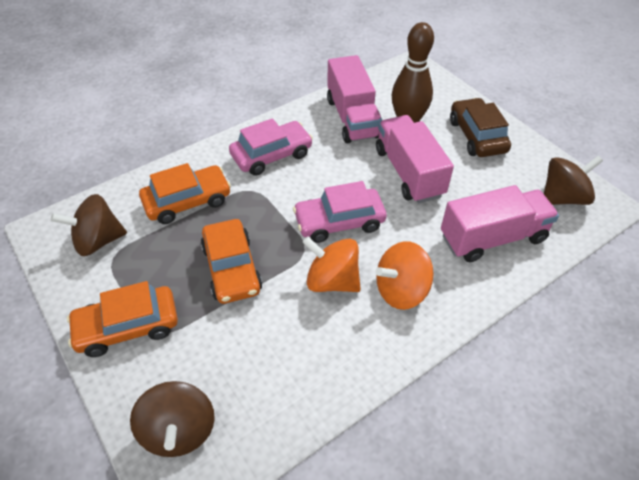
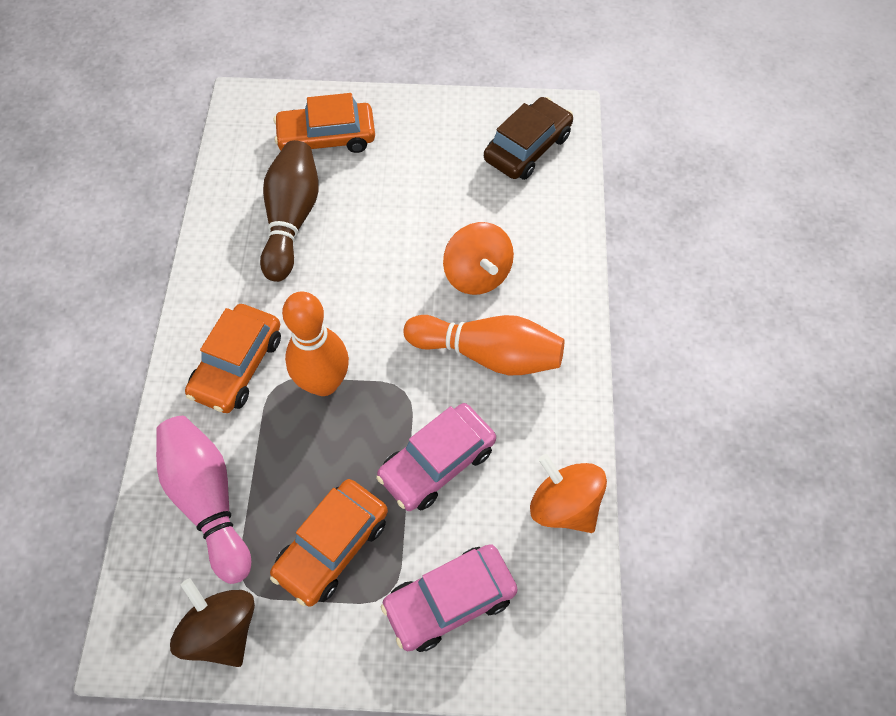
brown spinning top: [51,194,127,256] [130,381,215,457] [544,156,603,205] = 3 -> [170,578,255,667] = 1
orange bowling pin: none = 0 -> [282,292,349,396] [404,315,564,375] = 2
pink bowling pin: none = 0 -> [156,416,251,584] = 1
pink truck: [327,55,382,143] [376,115,454,203] [441,185,559,262] = 3 -> none = 0

